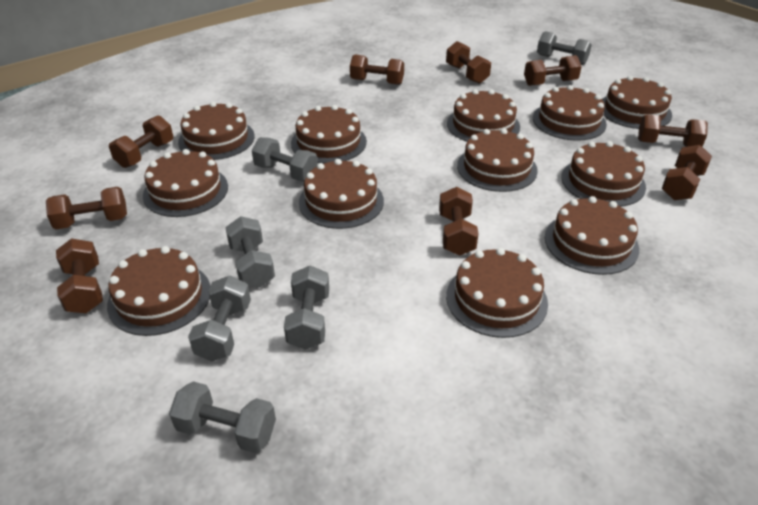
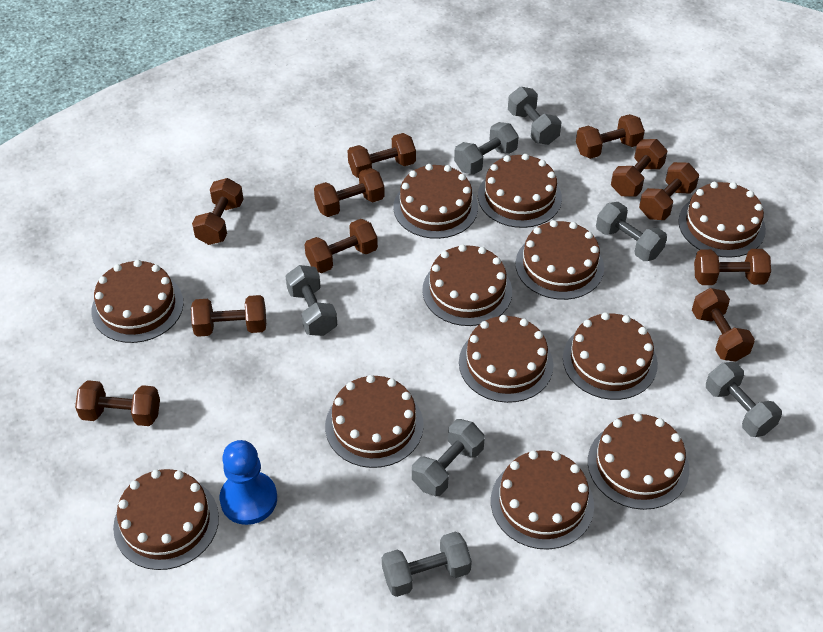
blue pawn: none = 0 -> [220,440,277,525] = 1
brown dumbbell: [46,187,127,229] [56,239,103,313] [109,115,173,168] [350,54,404,85] [439,187,478,256] [446,41,491,84] [524,55,582,86] [638,115,708,147] [662,145,712,200] = 9 -> [75,380,160,426] [191,295,266,337] [192,178,244,245] [304,219,378,273] [314,168,385,217] [348,133,416,178] [576,114,645,159] [611,139,667,197] [639,162,699,220] [692,288,755,362] [694,249,771,285] = 11
grey dumbbell: [169,381,276,453] [188,276,251,362] [225,216,275,288] [252,137,318,181] [284,265,329,350] [537,31,592,65] = 6 -> [286,265,337,336] [382,531,472,597] [412,419,485,496] [454,122,519,174] [508,87,562,145] [596,202,667,261] [706,362,782,437] = 7

